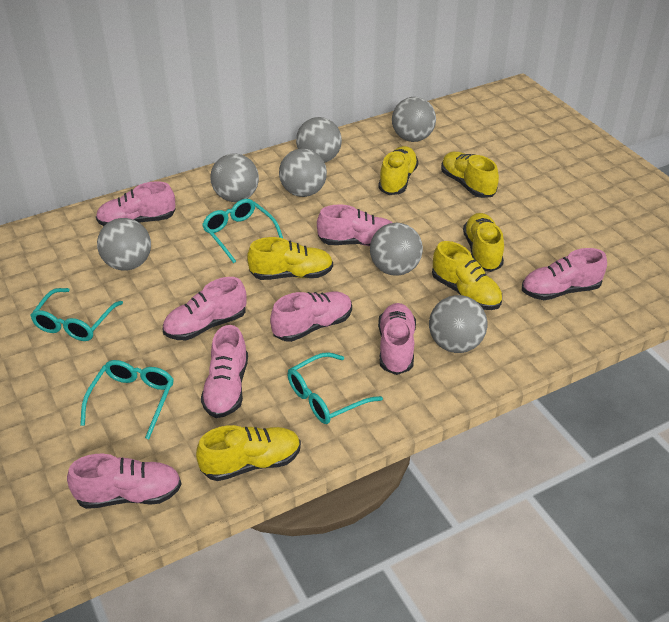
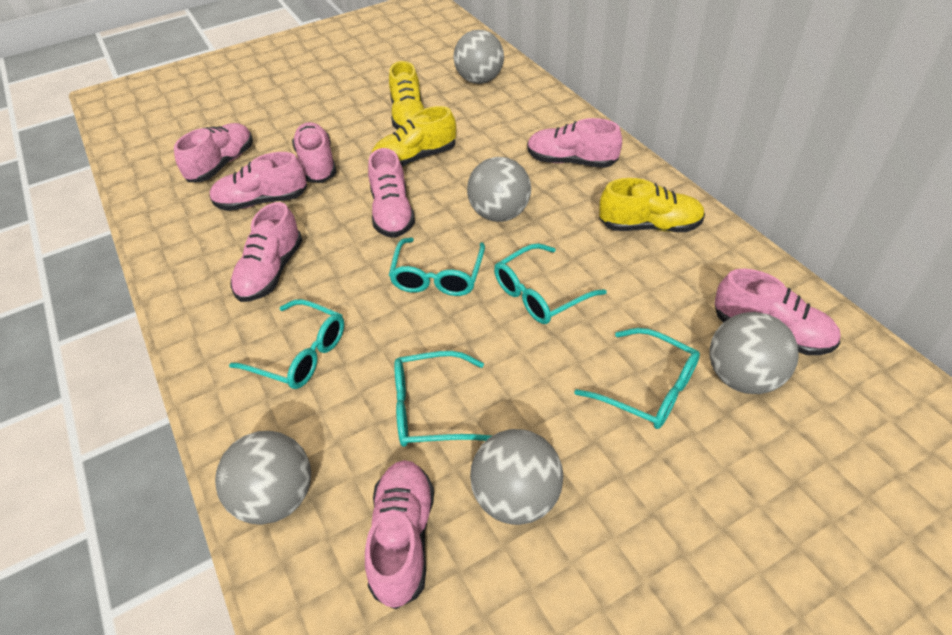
grey ball: [97,218,151,271] [210,153,259,202] [279,149,327,197] [296,117,342,163] [370,223,423,276] [392,97,436,142] [429,295,487,353] = 7 -> [215,431,311,525] [453,30,504,84] [467,157,531,222] [470,429,563,525] [709,312,799,394] = 5
turquoise glasses: [30,288,123,341] [80,360,174,439] [202,199,283,263] [288,352,383,424] = 4 -> [229,299,344,389] [389,238,485,296] [394,351,491,447] [494,243,607,324] [574,328,700,429] = 5
yellow shoe: [196,425,301,481] [247,237,333,280] [378,146,419,195] [432,241,502,310] [441,152,499,198] [463,213,504,272] = 6 -> [372,106,456,167] [389,61,424,130] [599,178,705,232] = 3

